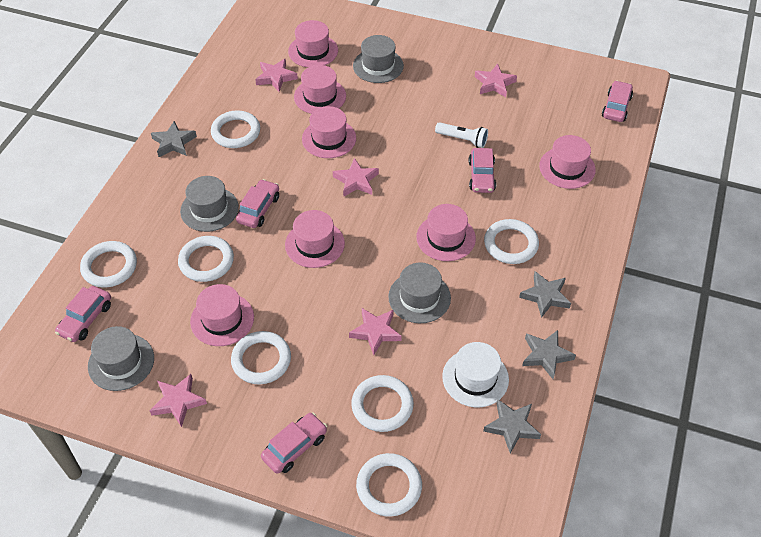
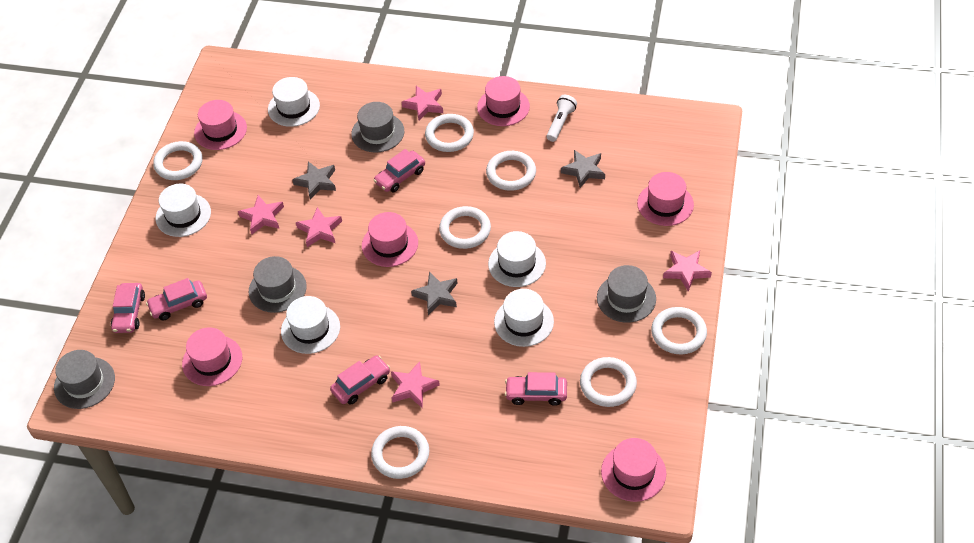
grey star: [151,121,197,157] [483,399,541,453] [519,271,571,318] [522,330,576,379] = 4 -> [292,161,336,200] [411,271,458,315] [561,150,605,188] = 3
pink hat: [190,284,254,346] [285,210,345,268] [288,20,338,67] [294,65,346,114] [302,106,356,158] [416,204,476,261] [539,135,596,189] = 7 -> [182,327,242,386] [194,100,247,150] [362,212,418,267] [477,76,530,126] [601,438,666,502] [637,172,694,226] = 6
white hat: [442,342,509,407] = 1 -> [156,184,211,237] [268,77,320,127] [281,296,340,354] [488,231,546,287] [494,289,554,347] = 5

